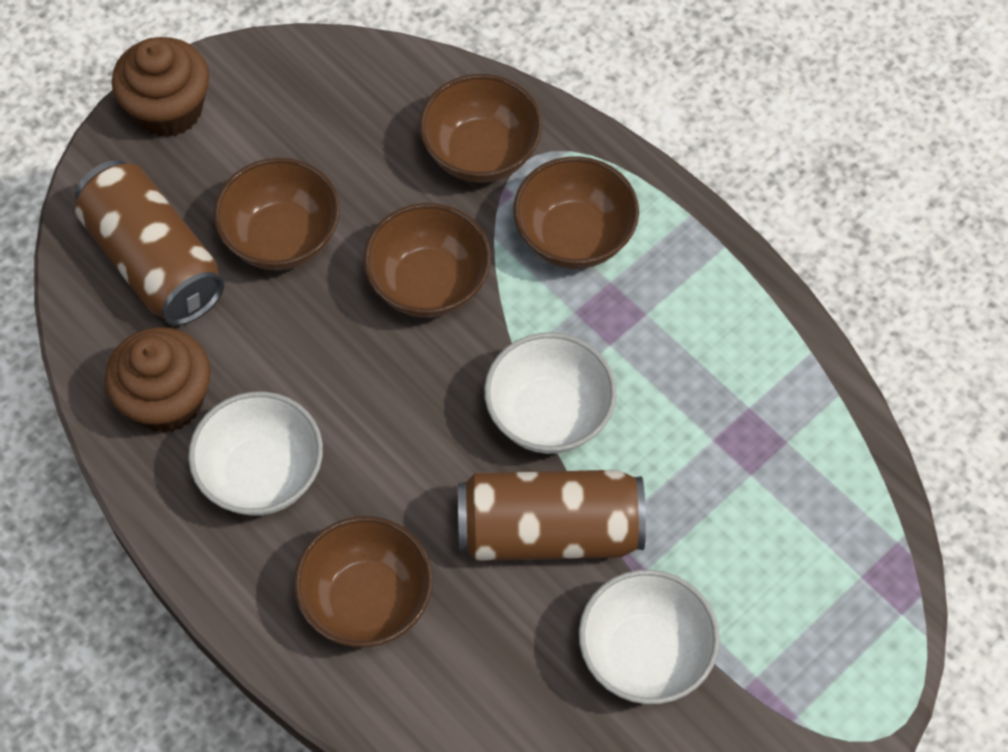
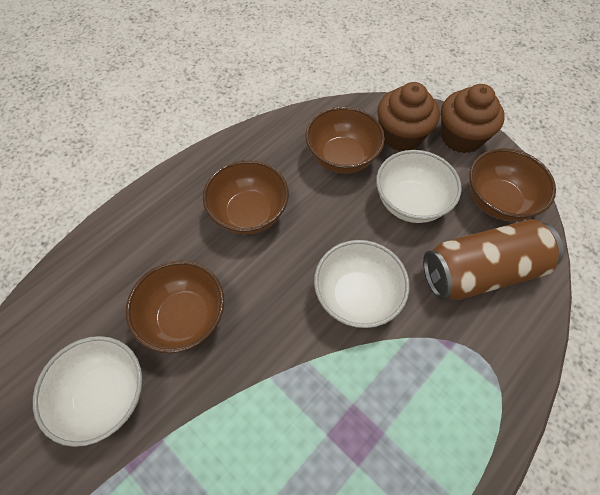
brown bowl: [214,158,340,270] [294,516,433,647] [363,203,491,318] [419,74,542,183] [513,156,639,269] = 5 -> [126,260,224,353] [203,160,289,235] [305,106,385,174] [469,148,556,221] = 4
brown can: [75,160,224,326] [458,470,646,561] = 2 -> [423,219,564,300] = 1

